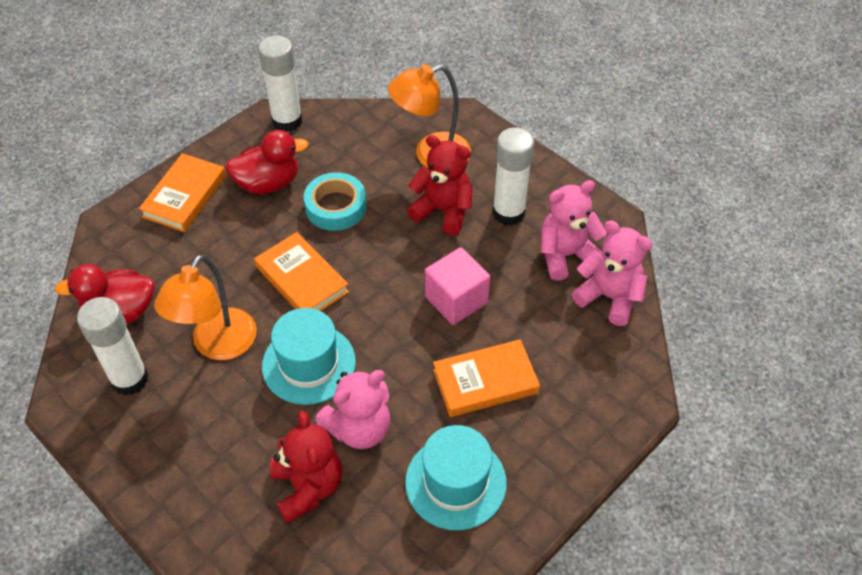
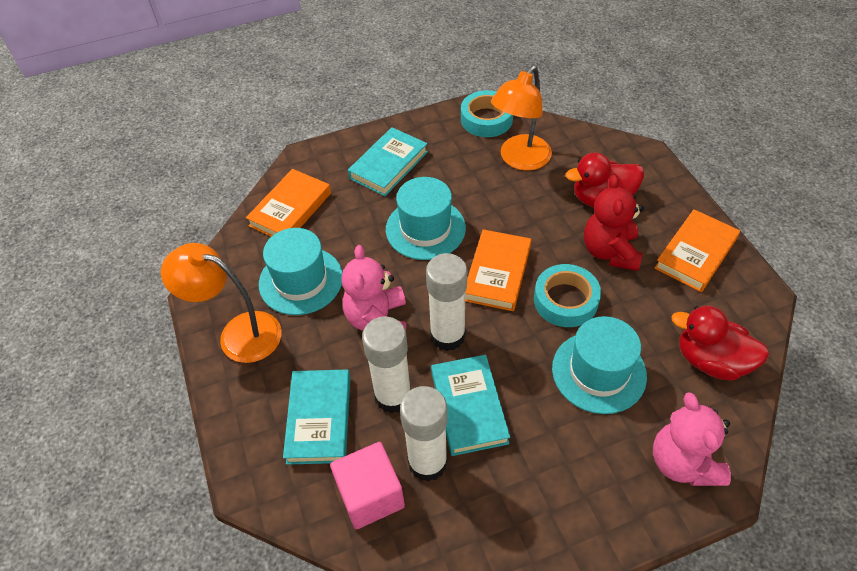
pink teddy bear: [316,370,390,449] [541,180,607,281] [571,221,653,326] = 3 -> [342,245,406,331] [653,392,731,486] = 2
red teddy bear: [270,411,342,523] [407,135,472,235] = 2 -> [584,174,644,271] = 1
turquoise book: none = 0 -> [283,369,350,465] [348,127,428,196] [431,355,510,456] = 3
turquoise hat: [262,308,356,405] [405,425,507,531] = 2 -> [259,228,342,315] [386,177,466,260] [552,316,647,414] = 3
turquoise tape: [304,172,366,231] = 1 -> [461,90,513,137] [534,264,601,327] = 2

